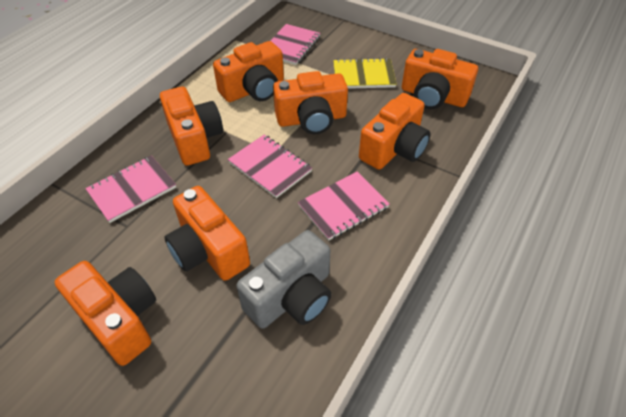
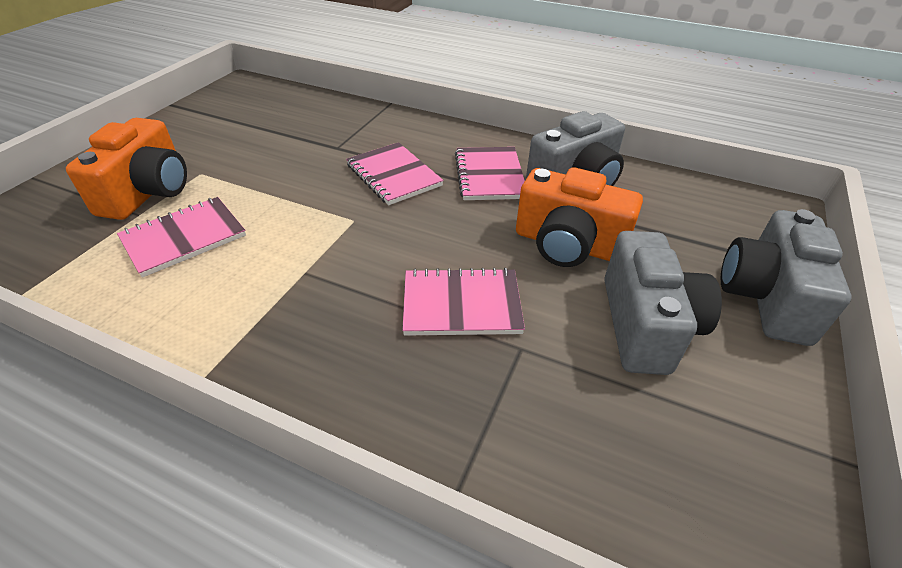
grey camera: [237,230,332,329] = 1 -> [526,111,625,186] [604,231,722,375] [721,209,852,346] = 3
orange camera: [55,261,156,366] [160,87,223,166] [165,186,250,281] [213,41,284,102] [273,71,348,134] [359,93,431,170] [402,49,478,109] = 7 -> [66,118,187,220] [516,167,643,267] = 2
yellow notebook: [333,58,397,89] = 1 -> none = 0

